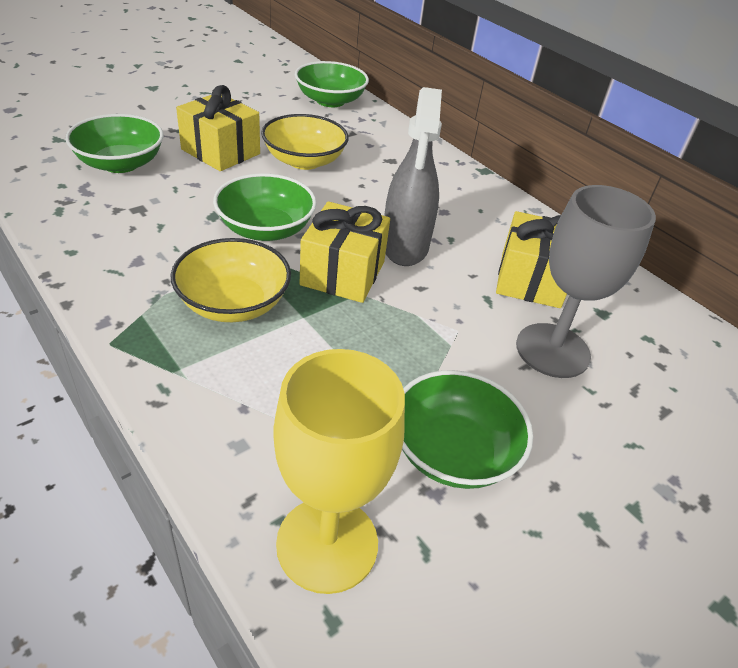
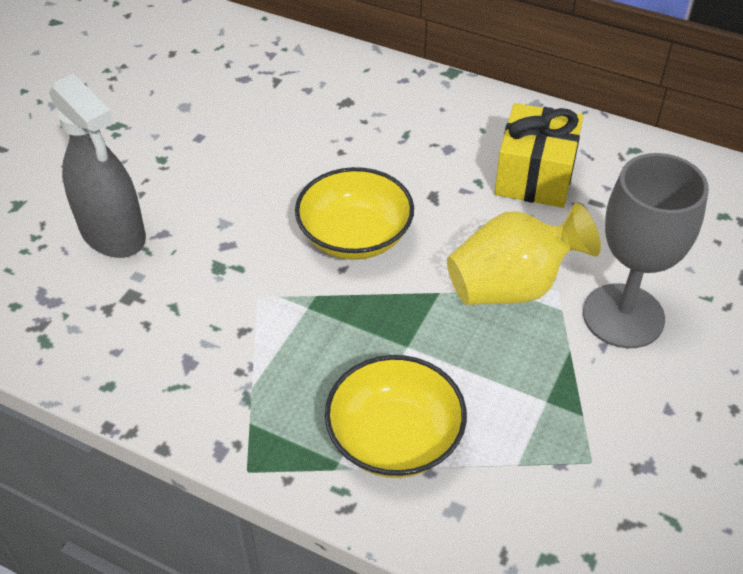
green bowl: [65,114,164,173] [213,173,316,241] [295,61,369,107] [402,370,533,489] = 4 -> none = 0
yellow gift: [176,85,260,171] [300,201,390,303] [496,211,567,308] = 3 -> [494,103,583,208] = 1
yellow goblet: [273,349,405,594] = 1 -> none = 0
yellow vase: none = 0 -> [447,203,601,305] = 1

